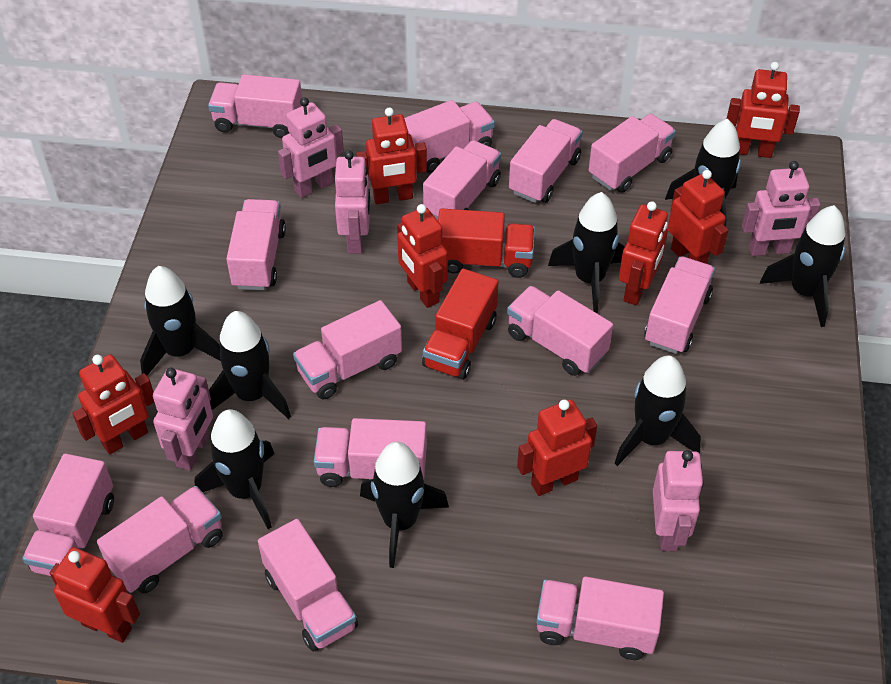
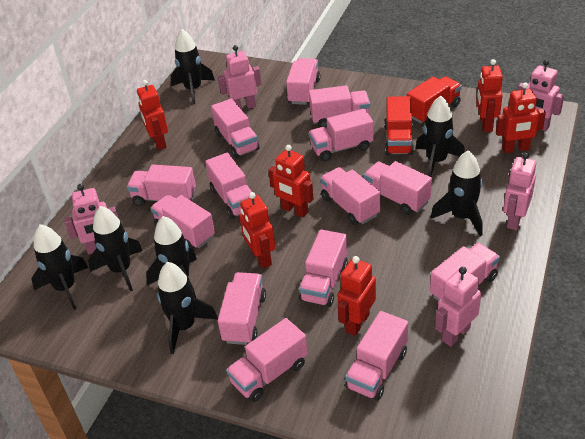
black rocket: [140,266,221,376] [195,409,275,529] [209,311,291,419] [360,442,449,568] [548,192,625,314] [615,356,701,466] [665,119,741,227] [760,205,845,327] = 8 -> [31,224,89,310] [88,206,143,291] [146,216,197,298] [157,262,218,354] [171,29,215,104] [416,96,465,177] [430,150,483,236] = 7
red robot: [50,547,140,643] [72,354,154,454] [356,107,427,204] [397,204,448,308] [517,399,597,496] [619,201,668,305] [668,170,729,264] [727,62,800,158] = 8 -> [137,80,168,150] [240,192,276,269] [268,145,314,218] [338,256,376,336] [476,59,503,132] [496,82,546,153] = 6

